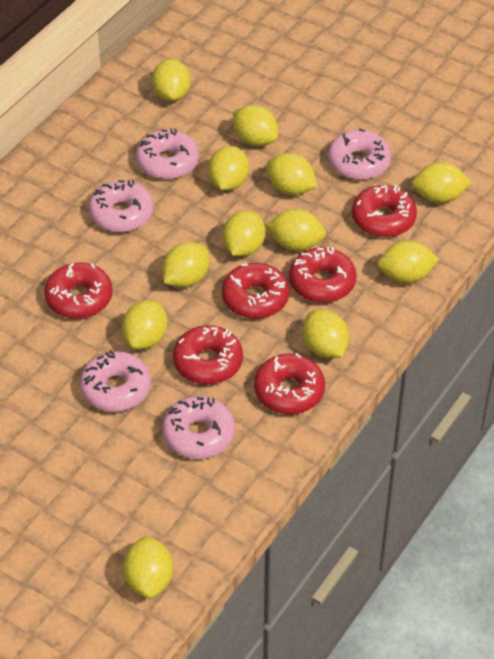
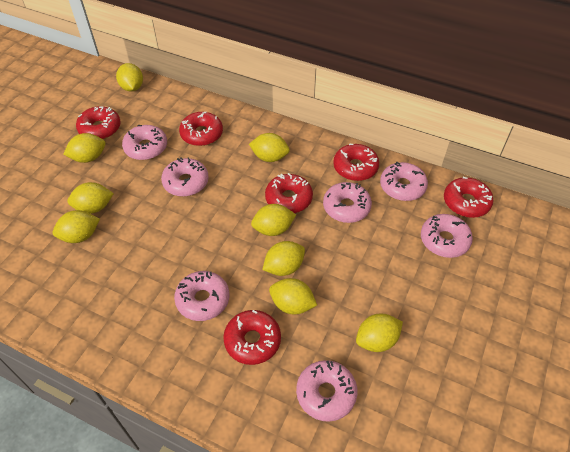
pink donut: [80,350,151,412] [88,180,154,232] [136,128,199,179] [162,396,235,459] [328,128,391,180] = 5 -> [122,125,167,160] [161,157,209,197] [174,271,229,321] [296,360,358,422] [323,182,372,223] [380,162,428,201] [421,214,473,258] = 7
yellow lemon: [122,300,168,350] [123,535,173,599] [152,59,191,102] [162,242,209,288] [208,146,249,191] [223,210,266,257] [233,105,278,146] [265,209,326,251] [266,153,317,195] [303,310,349,358] [377,240,439,283] [412,162,471,204] = 12 -> [52,210,100,243] [63,133,106,163] [67,182,114,214] [116,63,143,92] [249,133,290,162] [251,204,296,236] [262,241,305,276] [269,278,317,314] [356,314,403,352] = 9

